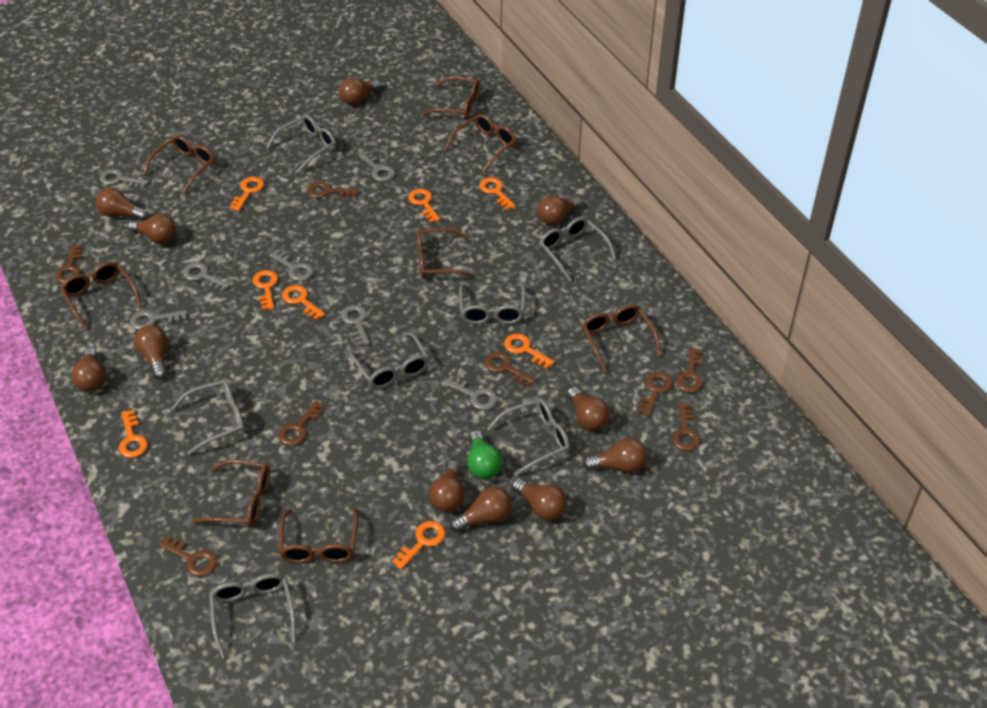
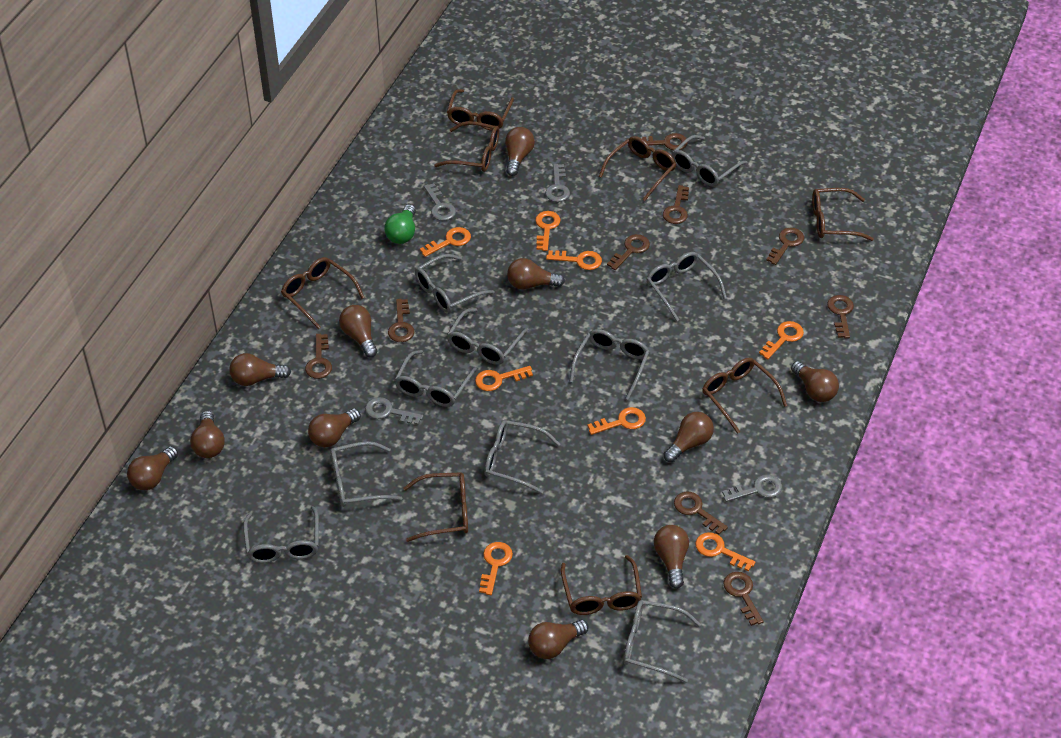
brown key: [55,245,82,283] [159,536,217,576] [278,401,325,446] [307,182,358,198] [485,352,536,387] [638,372,673,416] [672,403,700,451] [676,348,703,392] = 8 -> [305,334,332,379] [388,299,414,342] [607,234,650,270] [642,133,688,150] [663,185,689,224] [674,492,728,535] [723,572,764,626] [766,228,804,265] [827,295,854,339] = 9
grey glasses: [171,379,245,455] [209,573,296,658] [266,115,336,173] [349,332,429,389] [459,283,526,324] [487,399,570,476] [539,217,616,282] = 7 -> [243,506,319,563] [330,441,402,507] [394,350,477,407] [415,254,495,313] [447,308,529,365] [484,420,560,494] [569,329,650,400] [624,600,701,683] [646,252,727,321] [672,135,748,187] = 10
grey key: [100,169,149,188] [130,310,187,330] [183,262,230,292] [269,249,314,281] [341,305,370,346] [358,151,395,182] [444,376,497,410] = 7 -> [365,397,423,425] [424,183,456,221] [545,164,570,202] [722,475,782,502] = 4

